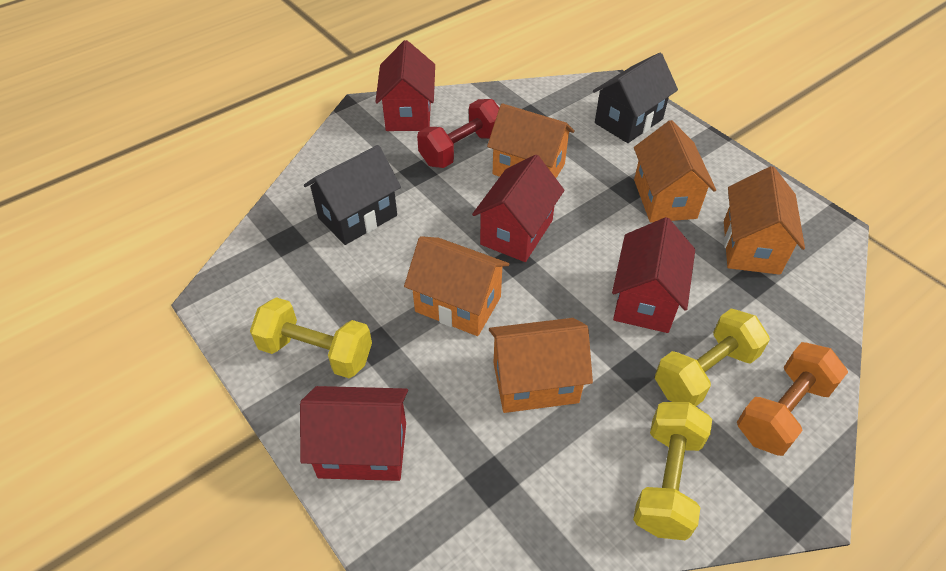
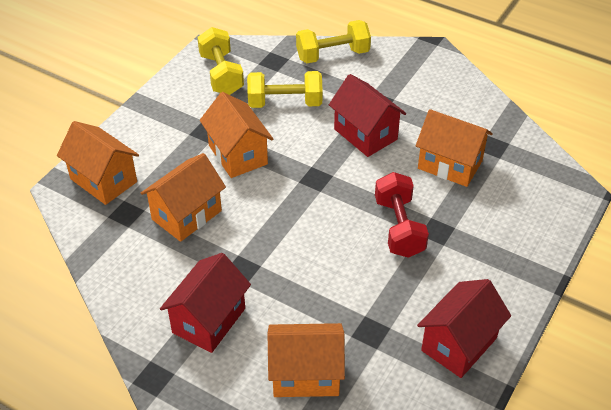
black house: [304,145,401,245] [593,53,678,143] = 2 -> none = 0
orange dumbbell: [737,342,848,456] = 1 -> none = 0
red house: [300,386,408,481] [375,40,435,131] [472,155,564,262] [612,217,695,333] = 4 -> [160,253,251,353] [329,74,407,157] [417,279,511,378] = 3

